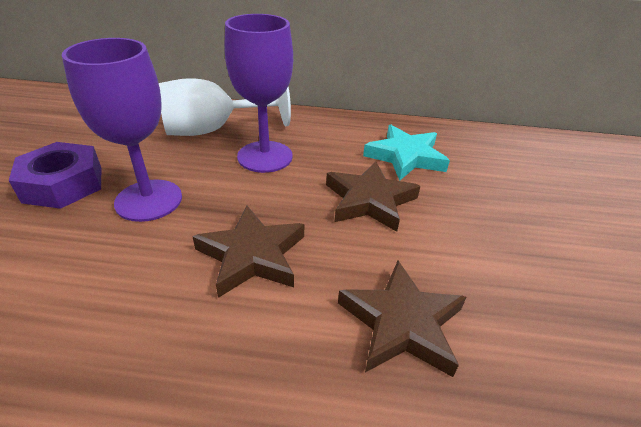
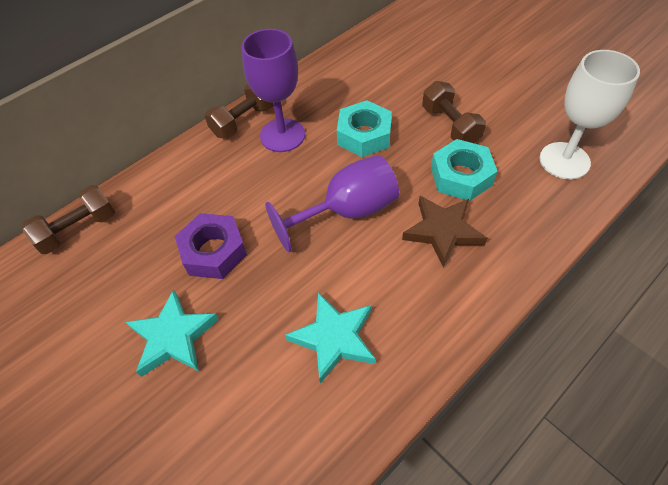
brown dumbbell: none = 0 -> [22,185,115,254] [205,84,274,138] [422,81,486,143] = 3
brown star: [192,206,304,298] [326,162,421,232] [338,261,466,377] = 3 -> [402,196,487,268] = 1
turquoise nut: none = 0 -> [337,100,392,157] [431,139,498,201] = 2
turquoise star: [363,125,450,181] = 1 -> [126,289,219,377] [285,292,375,384] = 2

